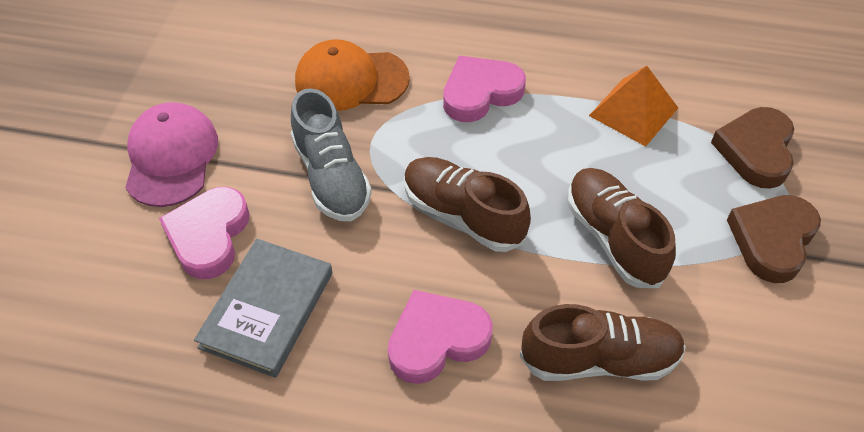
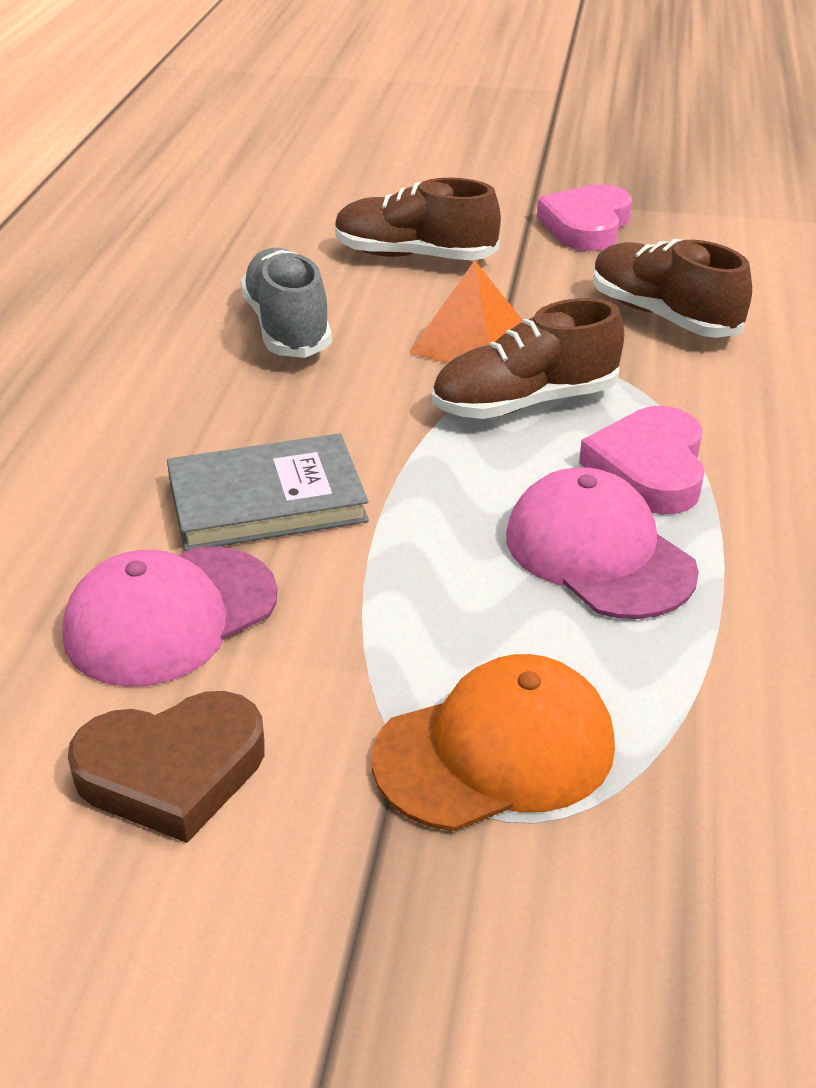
brown heart: [711,107,794,189] [727,195,821,283] = 2 -> [68,691,265,843] = 1
pink cap: [125,102,218,207] = 1 -> [62,546,278,687] [506,467,699,619] = 2
pink heart: [159,187,249,279] [388,290,493,384] [443,56,526,122] = 3 -> [537,184,632,251] [579,406,705,514] = 2

